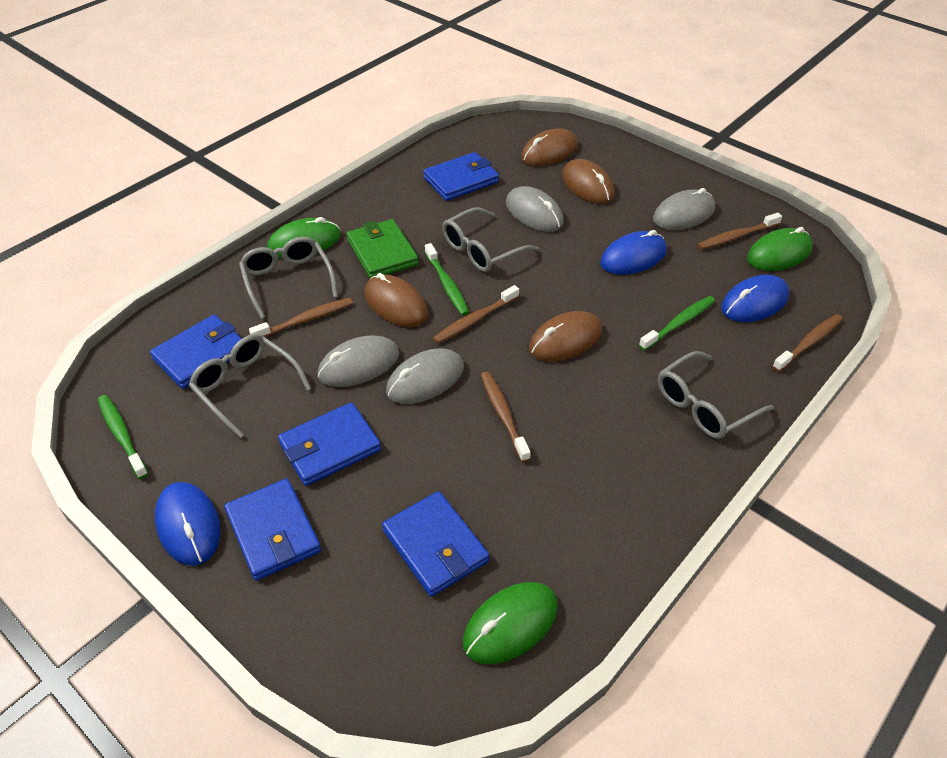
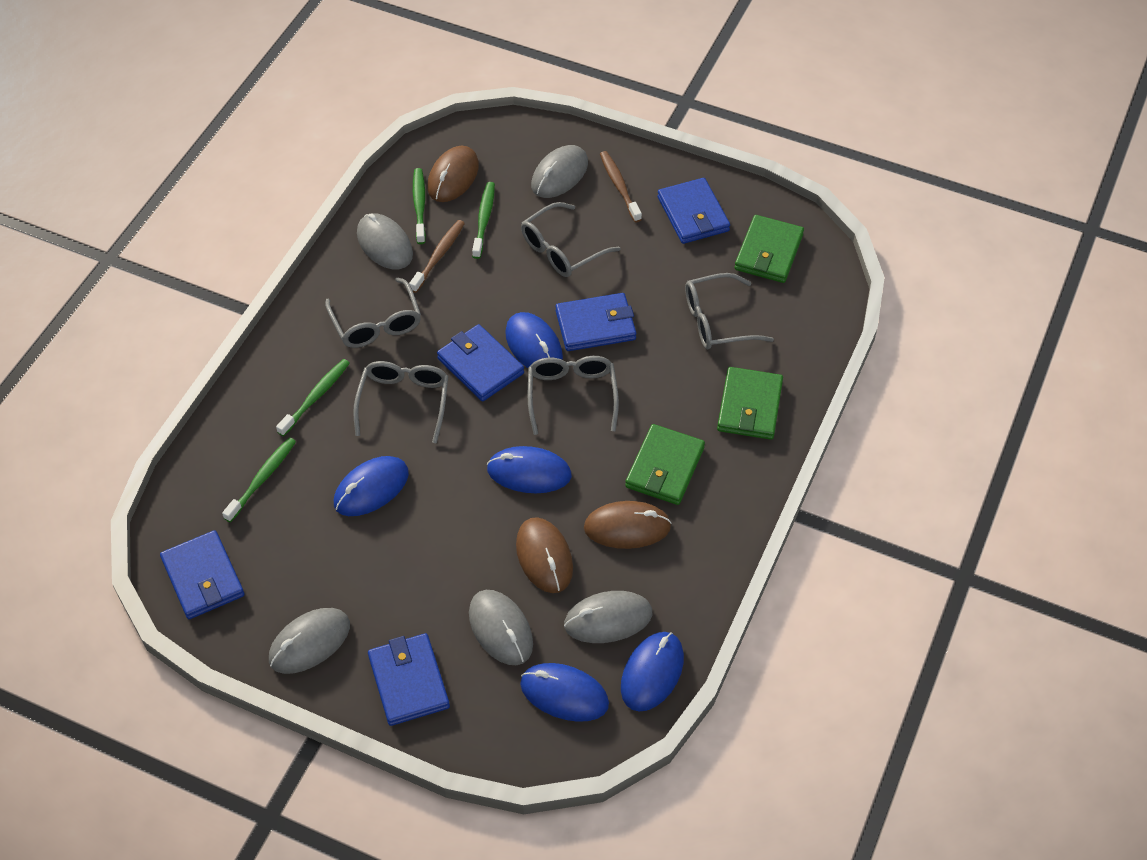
blue mouse: [155,482,221,566] [600,230,667,275] [721,275,789,322] = 3 -> [334,456,409,516] [487,446,572,493] [505,312,563,368] [520,663,609,722] [621,632,684,712] = 5
brown mouse: [365,273,428,327] [521,128,578,166] [529,311,602,362] [562,159,614,204] = 4 -> [427,146,479,202] [516,517,573,593] [584,501,672,549] = 3
brown toothbrush: [249,298,353,338] [433,285,519,344] [481,372,531,462] [697,213,782,250] [772,314,843,372] = 5 -> [409,220,465,293] [600,151,642,222] = 2
green mouse: [267,217,341,258] [463,582,558,664] [747,227,813,271] = 3 -> none = 0
green toothbrush: [98,395,148,479] [425,243,469,316] [639,296,715,351] = 3 -> [222,437,296,523] [276,359,350,436] [413,168,426,244] [472,182,495,259] = 4
green wallet: [347,219,419,279] = 1 -> [625,424,705,505] [717,367,783,440] [735,215,804,283] = 3
grey glasses: [189,334,311,438] [239,236,338,319] [442,208,539,272] [658,351,774,439] = 4 -> [325,278,421,348] [353,361,448,443] [521,202,620,277] [528,356,619,435] [685,273,774,349] = 5
grey mouse: [317,335,399,387] [386,349,464,404] [506,186,564,232] [653,188,715,230] = 4 -> [269,608,350,674] [357,213,413,269] [469,590,533,665] [531,145,588,198] [564,591,652,643] = 5

